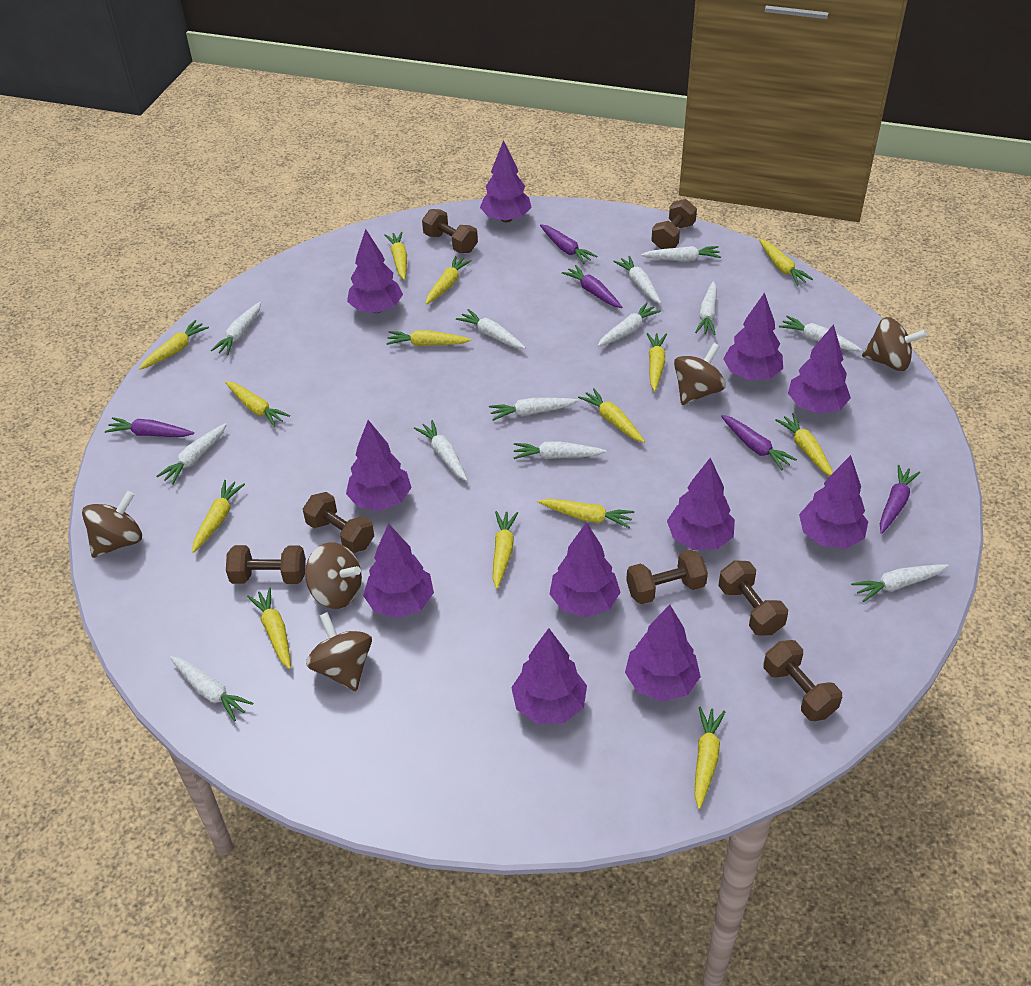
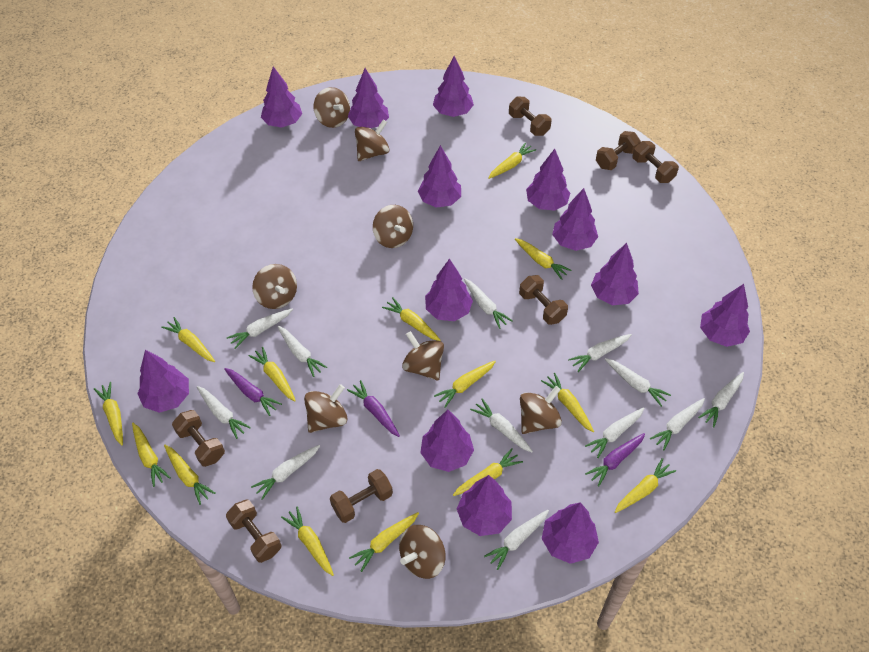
brown spinning top: [82,491,142,558] [305,542,362,609] [306,612,372,691] [674,343,726,405] [862,317,927,371] = 5 -> [252,264,297,309] [304,384,348,433] [313,87,350,128] [355,119,390,161] [373,205,413,248] [399,525,445,579] [402,331,444,381] [520,386,562,434] = 8
purple carrot: [105,417,194,437] [540,224,597,264] [562,265,622,308] [721,415,797,470] [880,465,920,534] = 5 -> [224,368,282,416] [347,380,400,437] [585,433,645,487] = 3
purple tree: [346,420,412,511] [347,229,403,313] [363,523,434,618] [480,140,532,222] [511,628,587,724] [550,522,621,617] [625,605,701,702] [667,458,735,550] [723,292,783,380] [788,324,851,414] [799,455,868,548] = 11 -> [137,350,189,413] [261,66,302,127] [348,68,389,128] [418,145,461,208] [420,410,474,472] [425,259,473,321] [433,56,474,117] [457,475,512,536] [526,149,570,211] [542,502,599,564] [552,188,598,251] [591,243,639,305] [700,284,750,347] = 13
white carrot: [157,423,227,485] [170,656,253,721] [211,302,261,355] [414,420,467,481] [456,309,526,349] [489,398,579,421] [513,441,606,459] [597,302,661,347] [613,256,661,304] [641,246,721,261] [695,281,717,335] [779,316,862,351] [851,564,949,602] = 13 -> [197,386,251,439] [227,309,293,349] [251,445,320,500] [277,326,327,377] [464,278,513,329] [470,398,533,452] [484,510,549,570] [568,334,632,372] [585,407,645,458] [605,358,671,407] [650,398,705,450] [698,372,744,427] = 12

